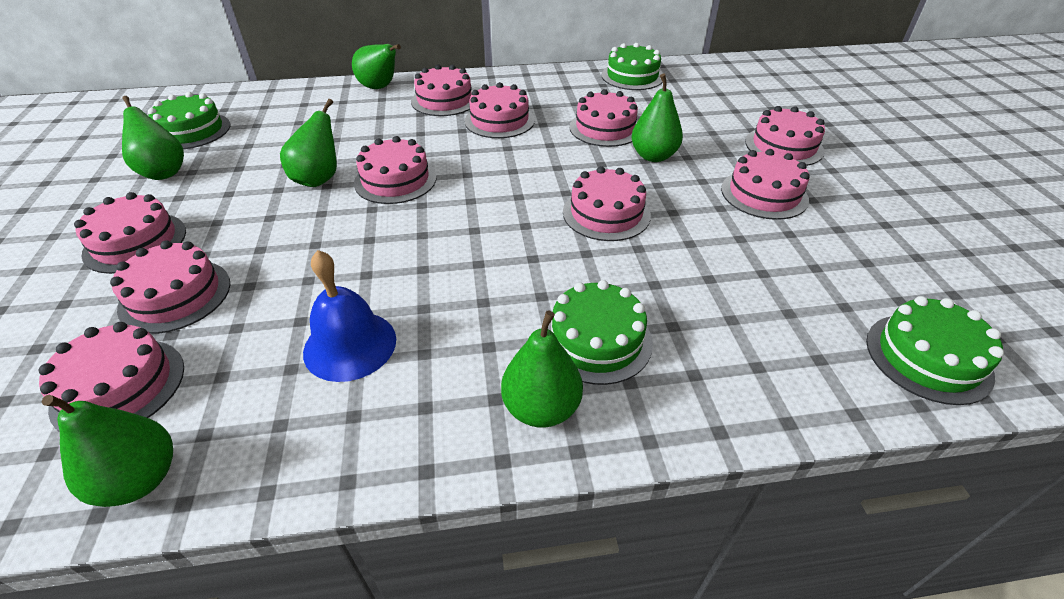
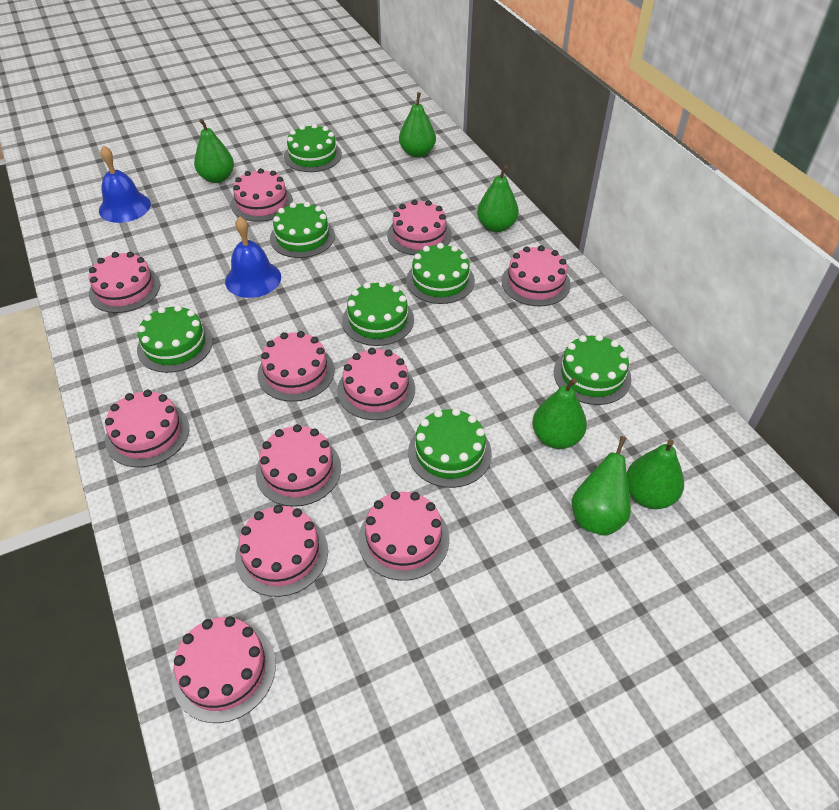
blue bell: [303,250,396,382] = 1 -> [99,145,151,223] [225,217,281,298] = 2
green cake: [148,92,230,149] [548,280,653,385] [601,43,663,90] [866,296,1004,405] = 4 -> [137,305,213,373] [270,202,335,258] [284,124,342,172] [342,281,414,346] [406,243,475,304] [408,408,492,488] [554,334,631,405] = 7
pink cake: [39,322,184,432] [74,192,186,274] [110,240,230,334] [354,136,437,204] [411,64,473,116] [464,82,535,138] [563,166,651,241] [569,89,638,147] [721,149,810,220] [745,106,825,166] = 10 -> [89,252,160,313] [105,390,189,467] [172,616,276,723] [231,168,293,222] [235,505,328,597] [256,424,341,507] [258,331,335,402] [337,348,415,420] [358,491,450,581] [387,200,452,255] [502,245,571,306] = 11

